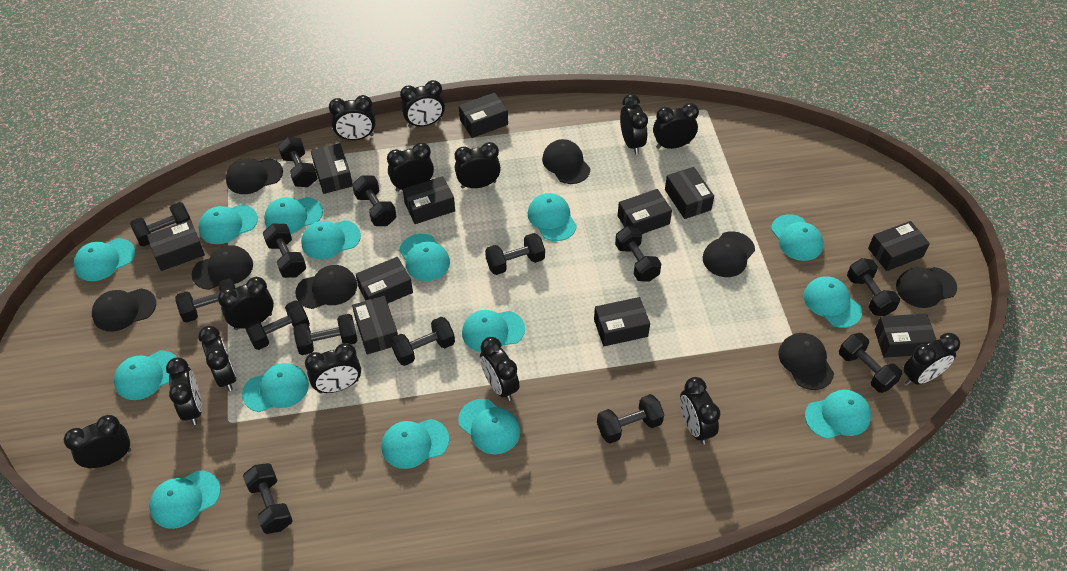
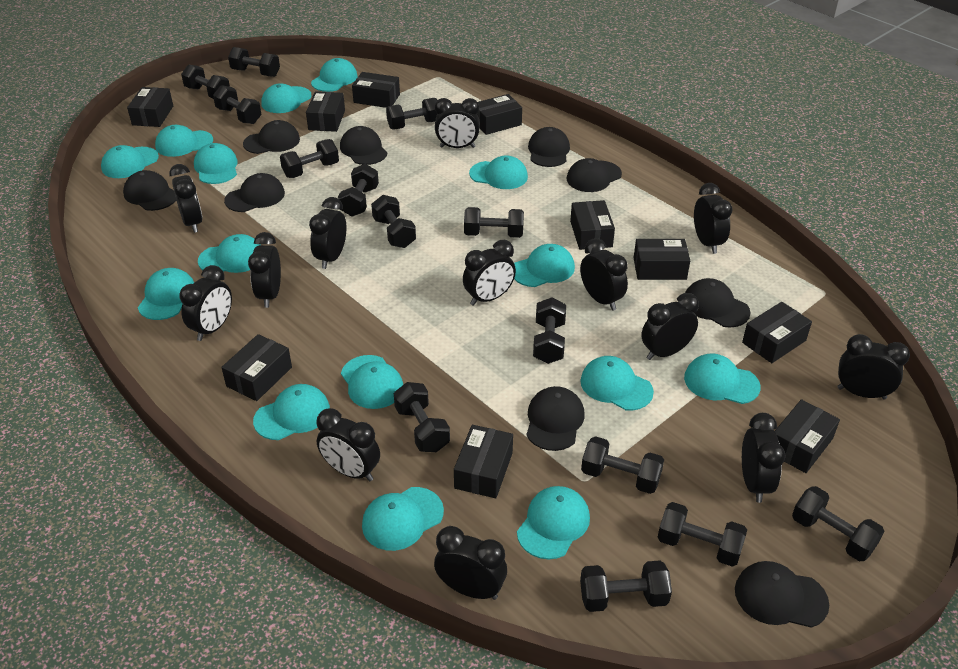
black box: [147,220,205,271] [311,143,353,194] [352,296,398,354] [356,257,413,303] [403,176,455,224] [459,93,508,138] [594,297,650,346] [618,189,672,234] [665,167,714,219] [868,221,930,271] [875,313,936,358] = 11 -> [127,87,173,127] [221,334,292,401] [306,91,345,132] [352,72,400,108] [454,425,513,498] [477,94,522,135] [570,200,615,250] [634,239,690,280] [742,302,812,363] [775,399,840,473] = 10
black cap: [92,288,156,332] [192,245,253,290] [226,158,283,194] [295,265,357,309] [542,139,591,184] [702,231,755,277] [778,333,834,390] [896,267,957,308] = 8 -> [123,170,176,211] [224,173,285,212] [243,120,300,154] [340,126,388,165] [526,386,584,451] [528,127,570,167] [567,158,622,192] [685,278,750,328] [735,561,829,628] = 9
black clock: [64,415,131,469] [166,357,202,425] [198,326,236,391] [218,277,274,330] [305,343,361,393] [329,95,375,140] [387,142,434,192] [400,80,445,128] [455,142,501,188] [480,337,519,401] [620,94,648,155] [653,103,699,149] [680,377,720,445] [903,333,960,386] = 14 -> [169,164,203,233] [179,265,232,341] [248,232,281,308] [309,197,346,269] [316,408,380,481] [434,526,507,600] [435,98,480,148] [463,240,516,306] [580,238,628,311] [641,293,699,360] [694,183,733,254] [742,413,785,503] [838,334,910,399] = 13

